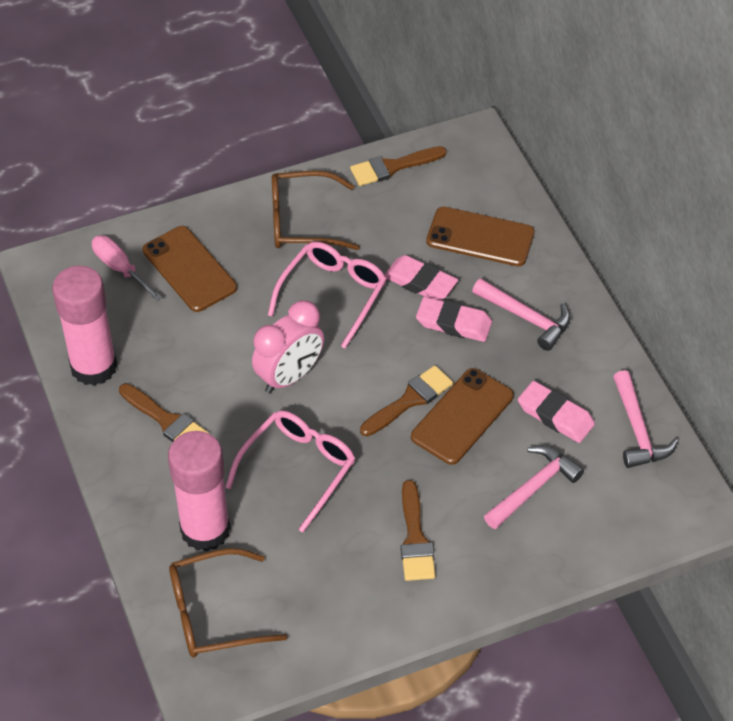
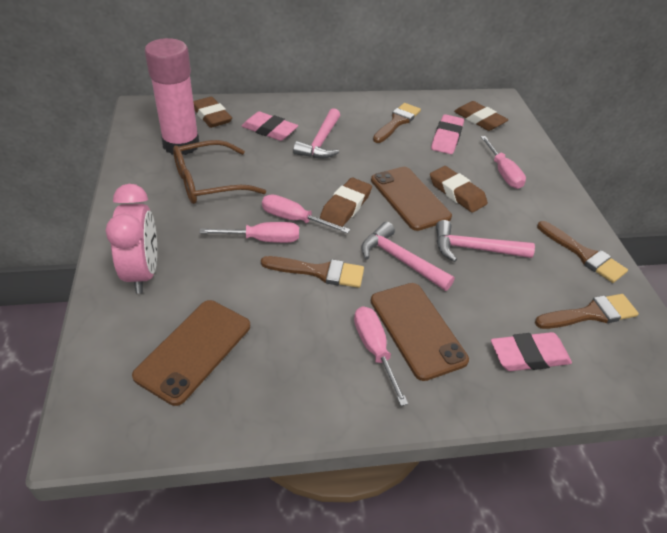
brown eraser: none = 0 -> [193,97,232,128] [320,177,372,227] [430,166,488,213] [454,101,508,131] = 4
brown glasses: [169,548,287,657] [272,171,359,250] = 2 -> [173,140,266,204] = 1
pink glasses: [225,411,355,532] [268,241,387,349] = 2 -> none = 0
pink glue stick: [52,266,118,386] [168,431,230,551] = 2 -> [145,38,199,155] = 1
pink screwdriver: [92,235,162,301] = 1 -> [199,222,299,243] [262,194,350,233] [354,306,408,406] [481,136,526,189] = 4

